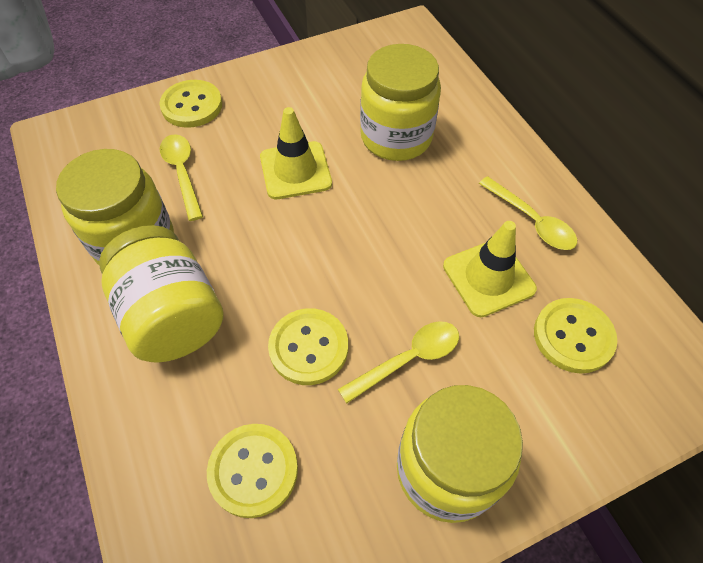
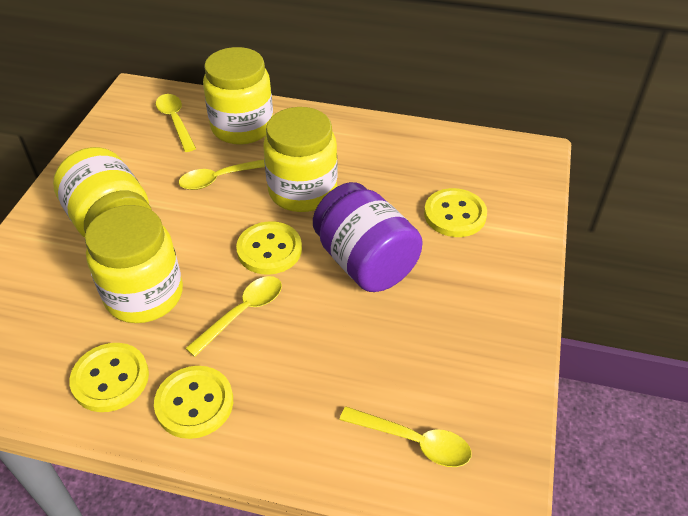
purple jar: none = 0 -> [313,182,423,292] = 1
yellow spoon: [160,134,203,221] [338,321,459,404] [479,176,577,250] = 3 -> [156,94,196,152] [179,159,265,190] [185,276,282,357] [340,406,472,467] = 4
yellow traffic cone: [260,107,332,199] [443,221,537,317] = 2 -> none = 0

